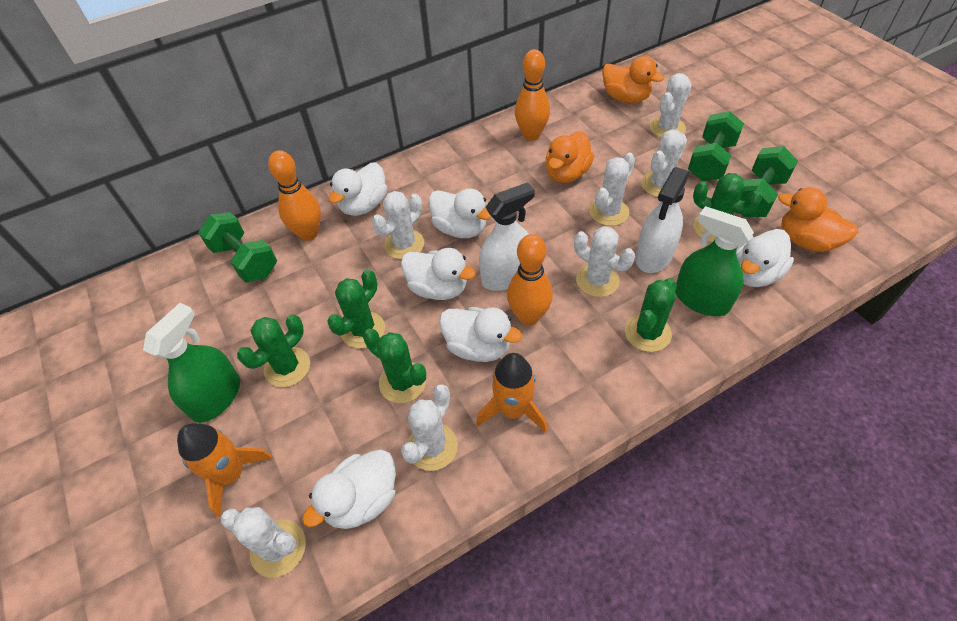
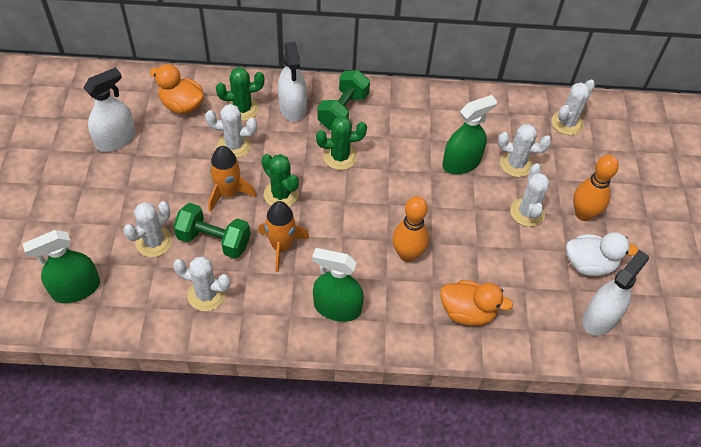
green cactus: [237,315,310,387] [327,269,385,348] [363,329,426,403] [625,278,677,352] [693,173,762,242] = 5 -> [216,67,265,121] [262,154,299,207] [316,116,367,170] = 3
green dumbbell: [198,212,277,283] [688,111,744,181] [739,146,798,217] = 3 -> [173,203,251,259] [318,70,370,130] = 2
green spray bottle: [143,303,240,423] [675,206,754,316] = 2 -> [23,230,100,303] [312,248,364,322] [442,95,497,174] = 3
orange bowling pin: [268,150,321,241] [507,234,553,325] [515,49,550,141] = 3 -> [392,196,429,262] [573,155,619,221] = 2
orange duck: [546,131,594,183] [602,56,664,103] [778,188,858,252] = 3 -> [150,64,204,114] [440,280,513,326] = 2
white cactus: [221,507,306,577] [372,191,424,259] [401,384,458,471] [574,226,635,297] [590,153,635,226] [641,129,687,197] [650,73,692,138] = 7 -> [123,201,173,257] [173,256,231,311] [205,104,257,158] [498,124,551,177] [510,164,550,227] [552,80,595,135] = 6
white duck: [302,450,396,529] [329,162,387,216] [401,248,476,300] [429,188,492,238] [439,307,522,362] [736,229,794,287] = 6 -> [566,232,639,276] = 1
white spray bottle: [479,182,535,291] [635,167,689,273] = 2 -> [83,67,136,152] [278,42,307,121] [583,250,649,336] = 3

